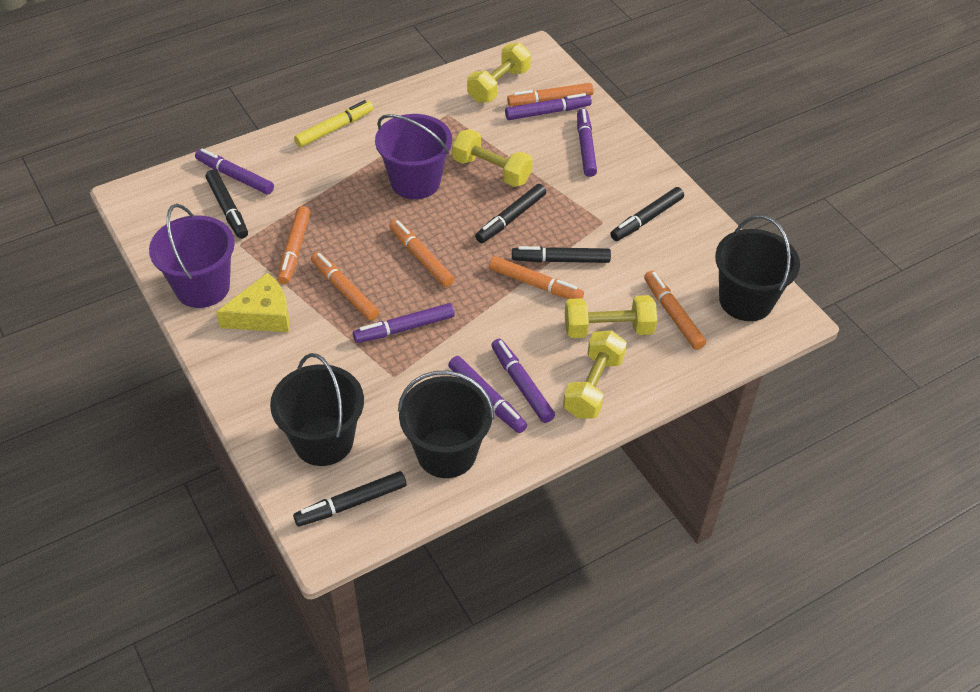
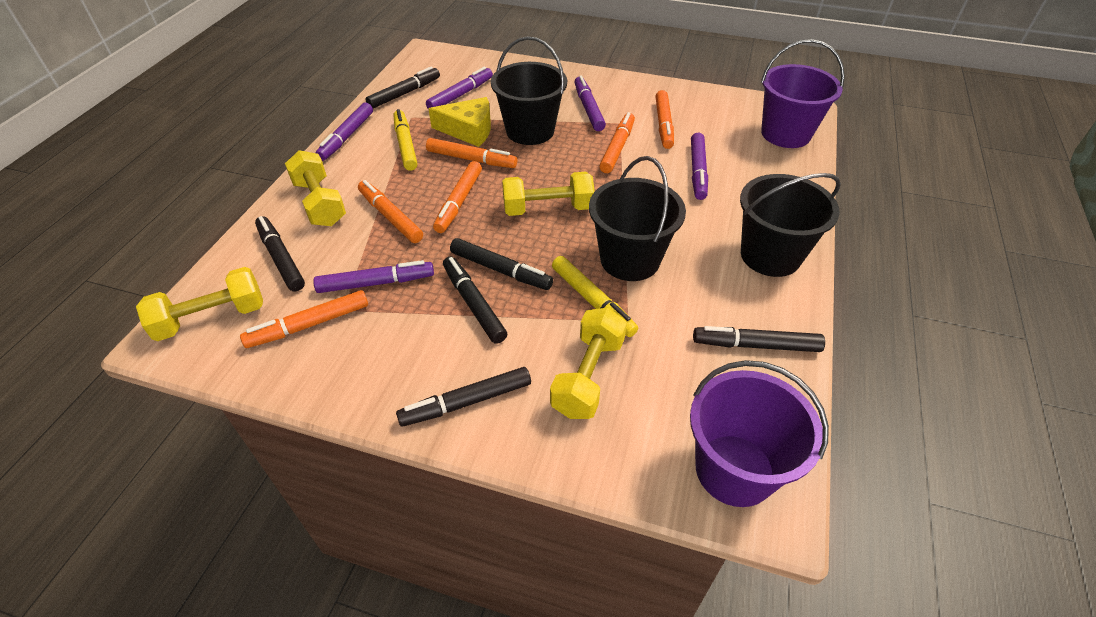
black marker: [206,170,248,239] [293,471,406,527] [475,184,546,243] [512,246,611,263] [610,187,684,241] = 5 -> [255,216,305,291] [365,66,440,108] [396,367,531,427] [443,256,507,344] [450,238,553,290] [693,326,825,352] = 6
purple marker: [195,148,274,195] [353,303,455,343] [448,356,527,433] [491,339,555,423] [505,93,592,120] [577,108,597,177] = 6 -> [313,260,434,293] [315,103,373,161] [426,67,493,110] [575,76,606,131] [691,133,708,200] = 5
yellow marker: [294,100,374,147] = 1 -> [394,109,418,171] [552,256,638,337] = 2

